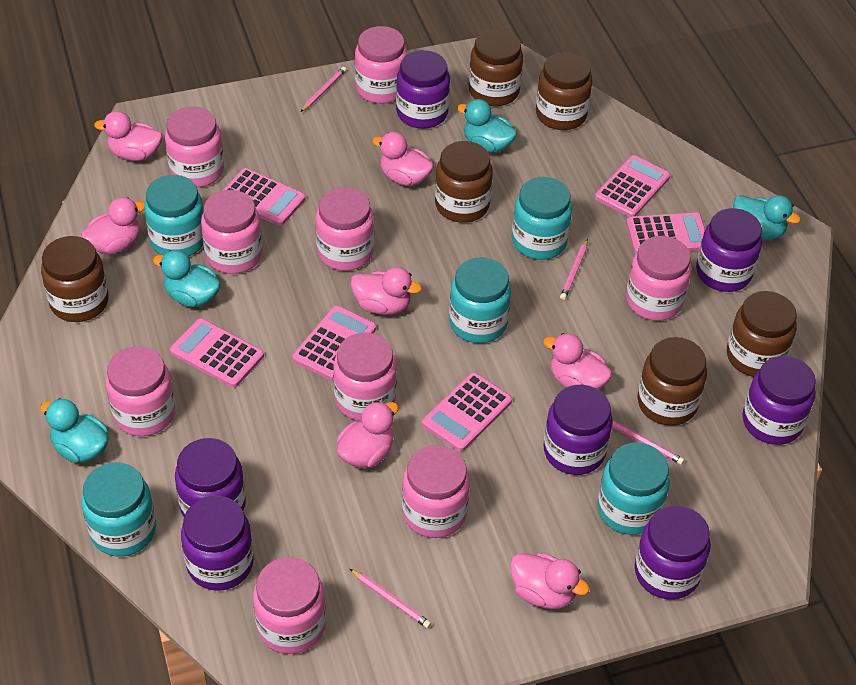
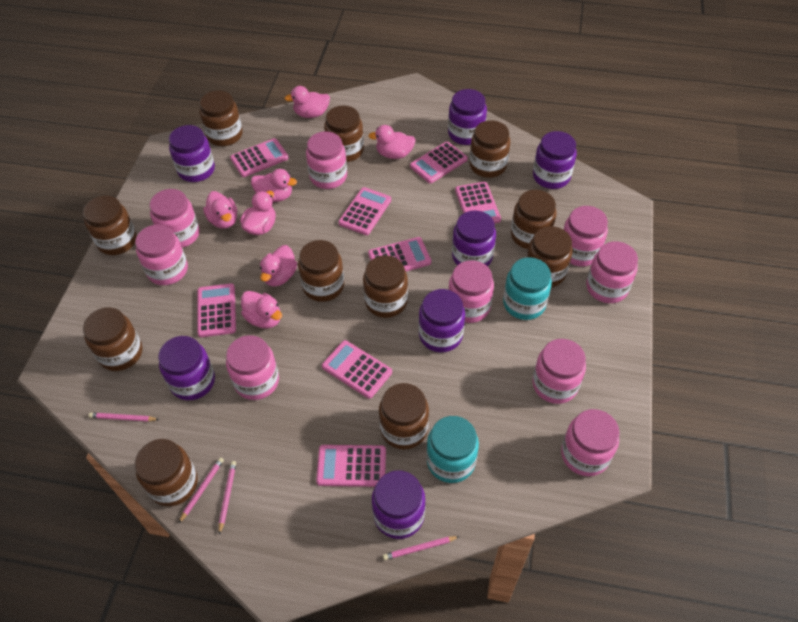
brown jar: [41,236,109,322] [435,141,493,223] [469,29,523,106] [536,52,592,130] [637,337,707,426] [727,291,797,377] = 6 -> [83,196,137,255] [83,308,142,371] [135,439,198,506] [200,90,242,146] [298,240,344,302] [324,106,364,162] [363,256,408,318] [379,383,429,449] [469,120,510,178] [511,190,556,249] [526,226,573,287] = 11
pink calculator: [170,318,264,388] [222,168,306,226] [292,305,376,381] [422,372,512,452] [595,155,670,217] [626,213,705,254] = 6 -> [197,283,236,337] [230,138,289,177] [316,445,386,487] [322,340,392,399] [338,187,391,235] [368,237,431,271] [410,142,468,183] [455,182,501,224] = 8
turquoise duck: [40,398,109,463] [153,250,221,307] [457,99,517,153] [733,195,801,240] = 4 -> none = 0
turquoise jar: [81,462,156,557] [144,175,203,256] [449,257,511,343] [512,177,572,260] [597,442,670,535] = 5 -> [426,416,479,483] [503,257,552,320] = 2

